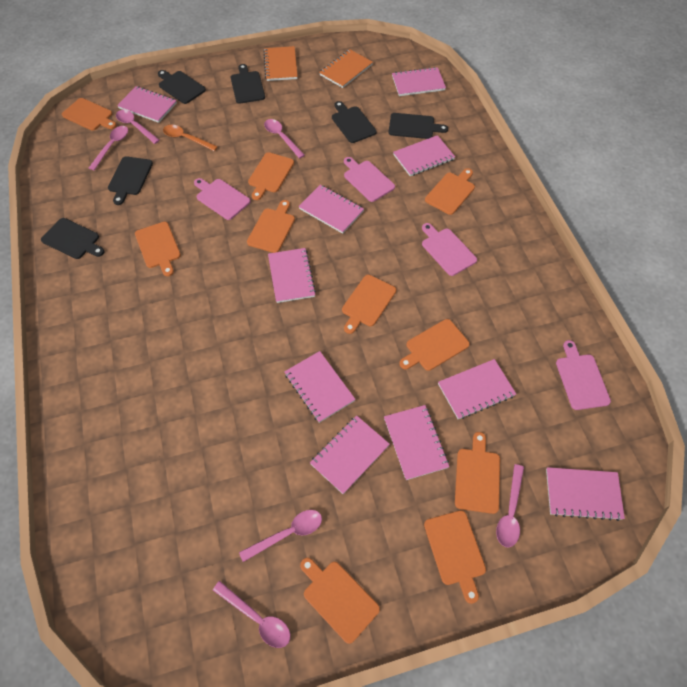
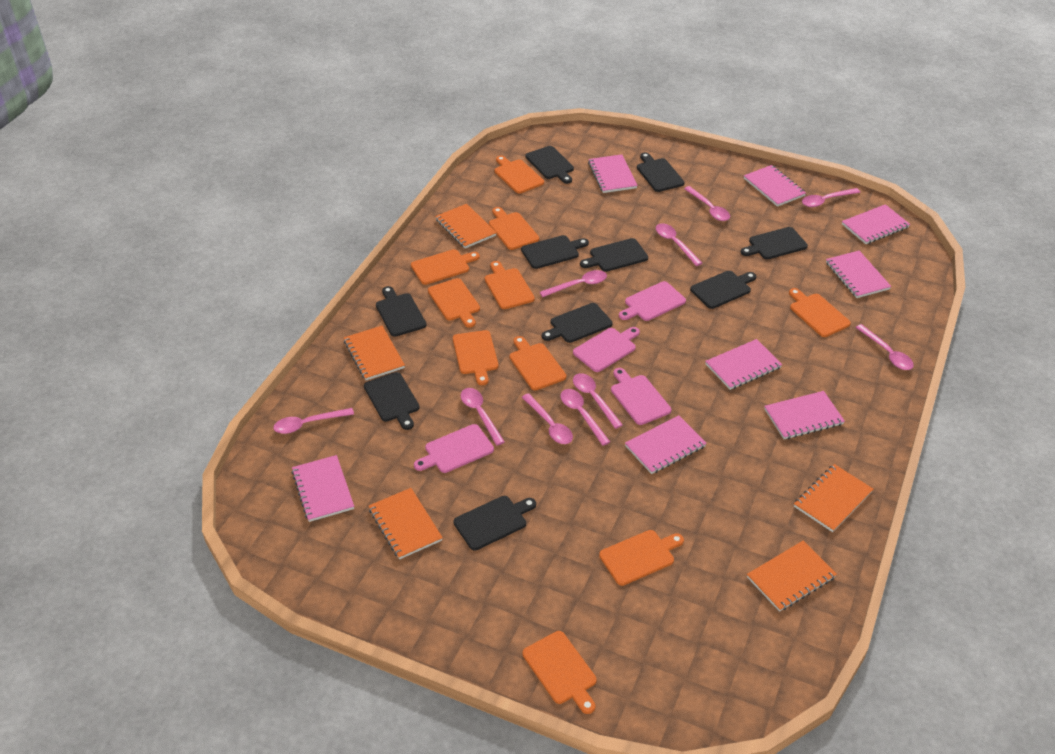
black cutting board: [41,218,104,259] [108,156,153,205] [158,70,206,104] [231,64,265,104] [332,101,377,143] [388,113,448,139] = 6 -> [364,372,420,430] [376,286,426,337] [453,496,536,551] [521,235,589,269] [525,146,574,184] [542,303,613,343] [580,238,648,272] [637,152,684,192] [690,271,756,309] [741,227,808,260] = 10
orange notebook: [263,46,298,81] [319,49,373,88] = 2 -> [344,325,405,380] [369,488,443,559] [435,204,497,248] [747,541,837,612] [794,464,873,532] = 5
orange spoon: [163,125,218,151] = 1 -> none = 0
pink notebook: [117,86,177,123] [268,248,316,303] [284,351,355,423] [298,185,364,234] [310,416,390,494] [384,405,449,480] [392,67,446,96] [393,135,455,176] [438,359,516,419] [546,467,625,521] = 10 -> [292,455,354,522] [588,154,637,193] [625,415,707,474] [705,339,782,390] [744,165,806,207] [764,391,845,439] [826,251,891,298] [842,204,910,244] = 8
pink spoon: [89,126,128,170] [116,110,160,144] [213,581,290,648] [239,510,322,562] [264,119,305,159] [496,464,524,547] = 6 -> [274,408,354,434] [461,388,505,445] [522,393,573,444] [540,270,607,297] [560,389,610,446] [573,373,623,429] [656,223,702,266] [684,186,730,221] [802,188,860,207] [855,324,914,370] = 10

